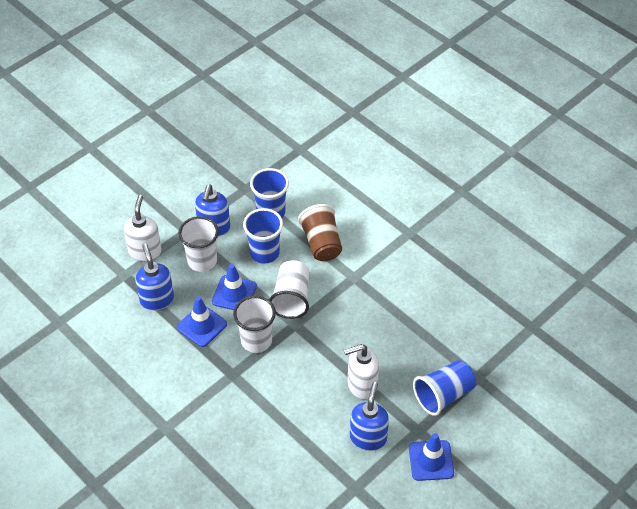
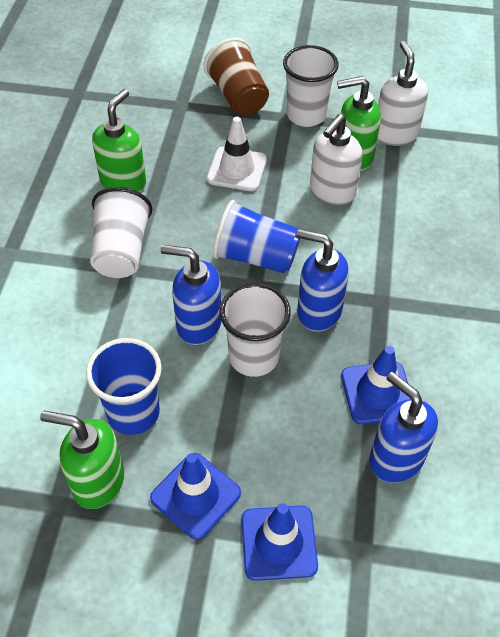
blue cup: [243,208,283,264] [250,168,289,218] [413,360,476,416] = 3 -> [86,338,162,435] [213,200,300,273] = 2
green soap dispenser: none = 0 -> [40,411,125,509] [92,89,146,192] [337,76,381,171] = 3
white traffic cone: none = 0 -> [207,117,267,191] = 1

